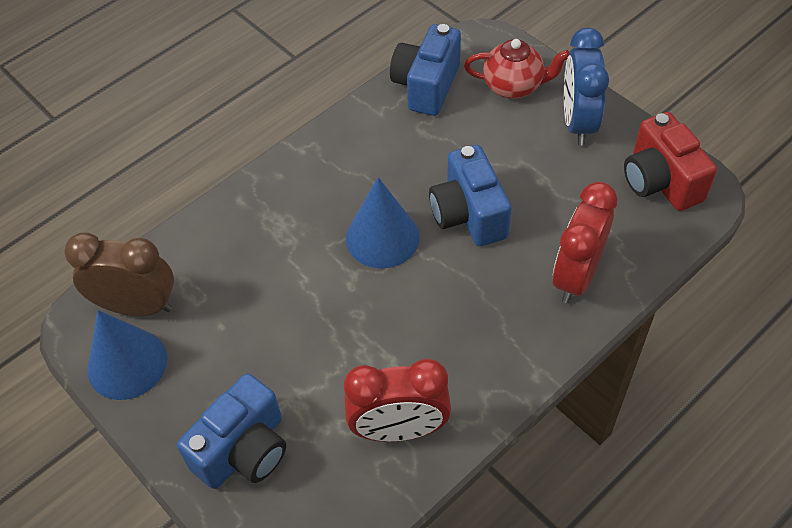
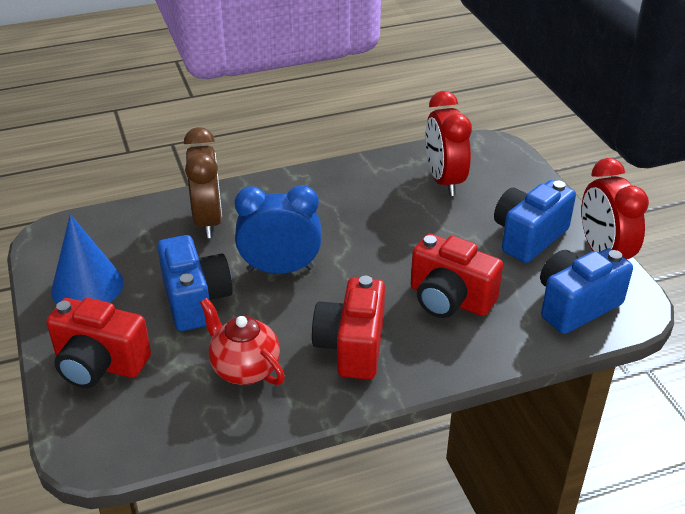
blue cone: [87,310,167,400] [346,177,420,268] = 2 -> [51,214,124,304] = 1
red camera: [624,112,717,211] = 1 -> [46,298,151,388] [312,276,385,380] [411,234,503,318] = 3

